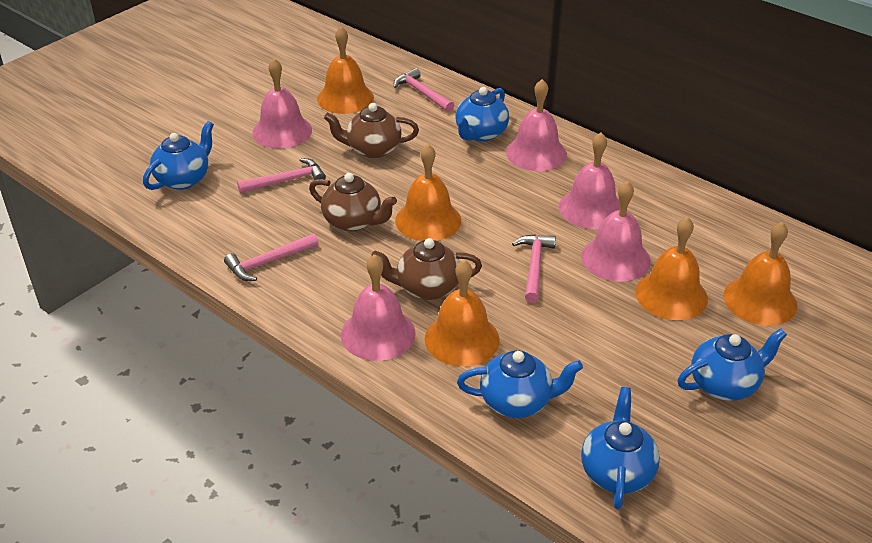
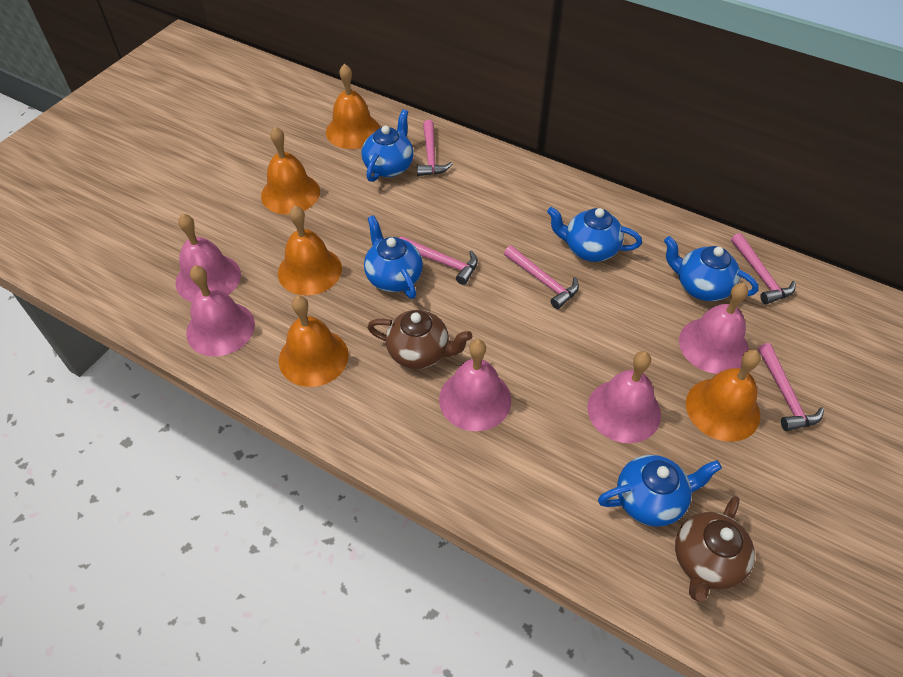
brown teapot: [309,173,397,232] [324,103,419,158] [371,238,482,300] = 3 -> [367,310,472,369] [675,496,755,602] = 2
pink hammer: [224,234,319,281] [237,158,326,193] [394,68,454,112] [512,234,556,303] = 4 -> [400,236,478,285] [417,120,452,176] [504,246,579,309] [731,233,796,304] [758,343,824,431] = 5

